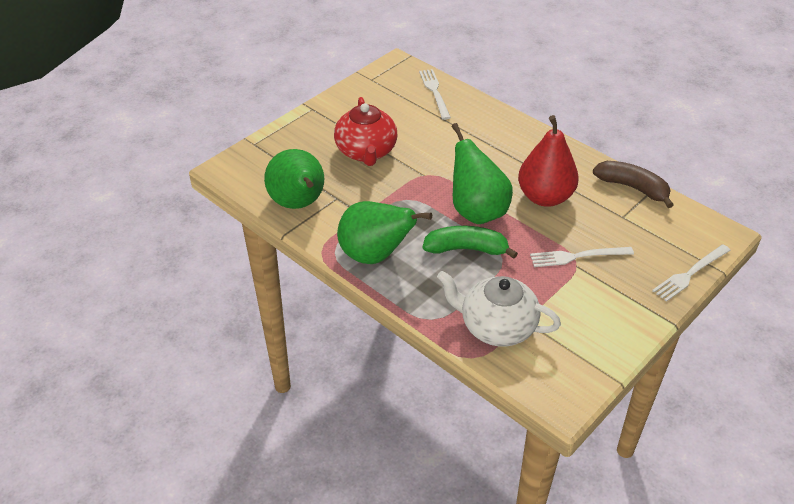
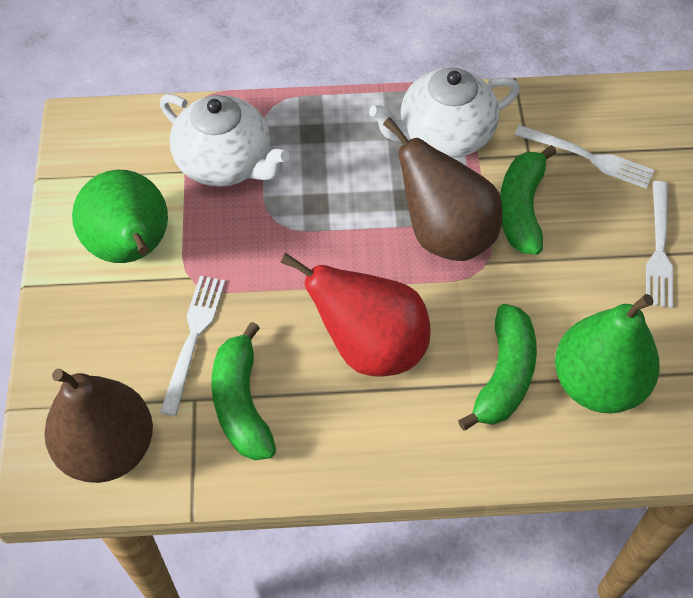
brown banana: [593,161,674,208] = 1 -> none = 0
brown pear: none = 0 -> [44,369,153,483] [383,117,503,261] = 2
green banana: [423,226,518,259] = 1 -> [211,322,276,460] [458,304,537,430] [500,145,556,255] = 3
green pear: [264,149,324,209] [337,201,432,264] [452,123,513,224] = 3 -> [72,170,168,263] [555,294,660,413] = 2
red teapot: [334,97,397,166] = 1 -> none = 0
white teapot: [437,271,561,347] = 1 -> [160,94,290,187] [369,68,520,158] = 2

